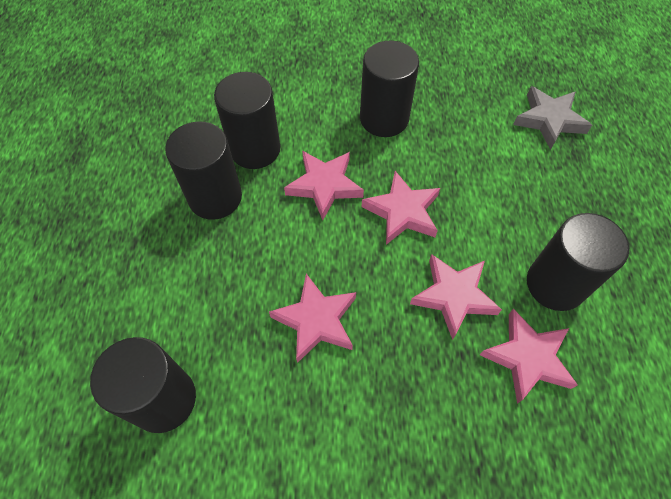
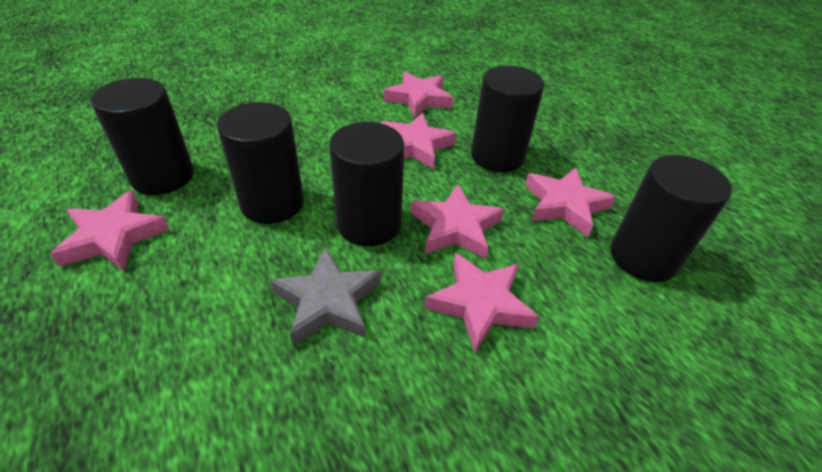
pink star: [269,274,356,363] [284,151,364,220] [361,171,440,245] [410,254,502,340] [480,309,578,404] = 5 -> [51,190,170,271] [380,113,457,169] [384,71,454,118] [411,185,504,259] [424,253,539,353] [525,167,616,237] = 6

